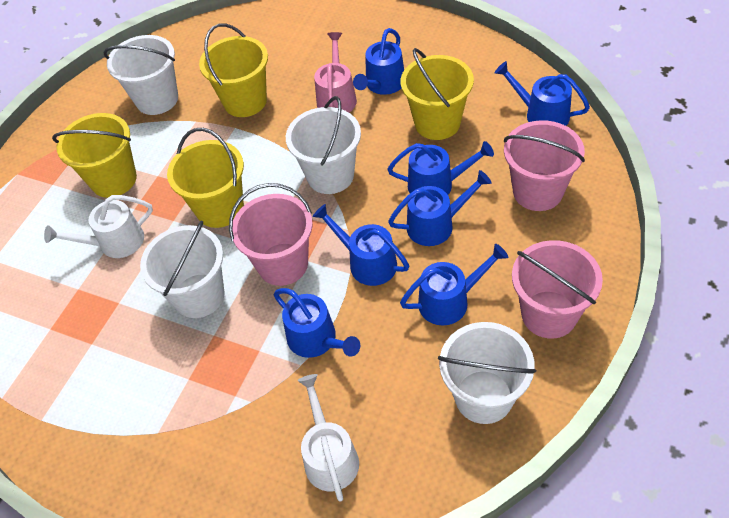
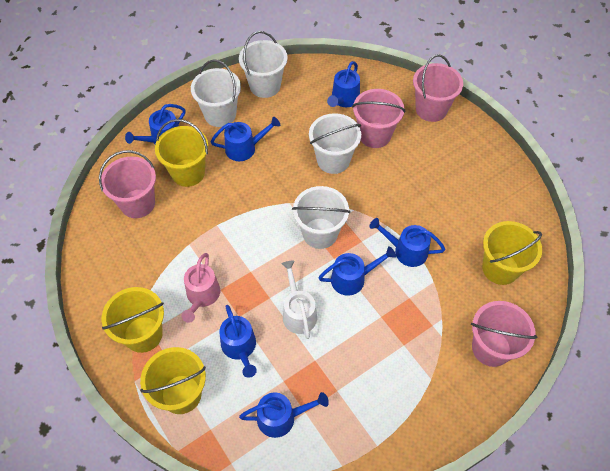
pink bucket: [229,183,313,286] [504,120,585,211] [512,240,603,339] = 3 -> [99,150,156,218] [352,89,405,148] [413,54,463,122] [471,301,537,367] = 4
white watering can: [44,195,153,258] [298,374,359,502] = 2 -> [282,260,317,339] = 1

